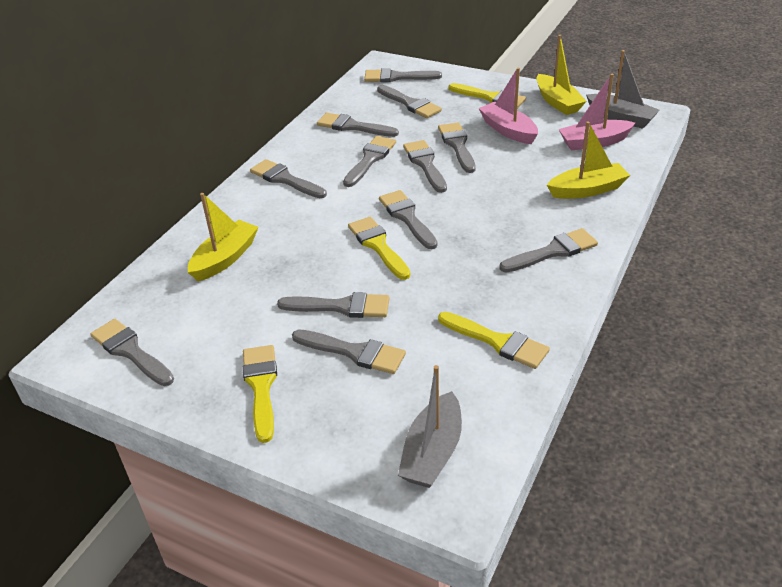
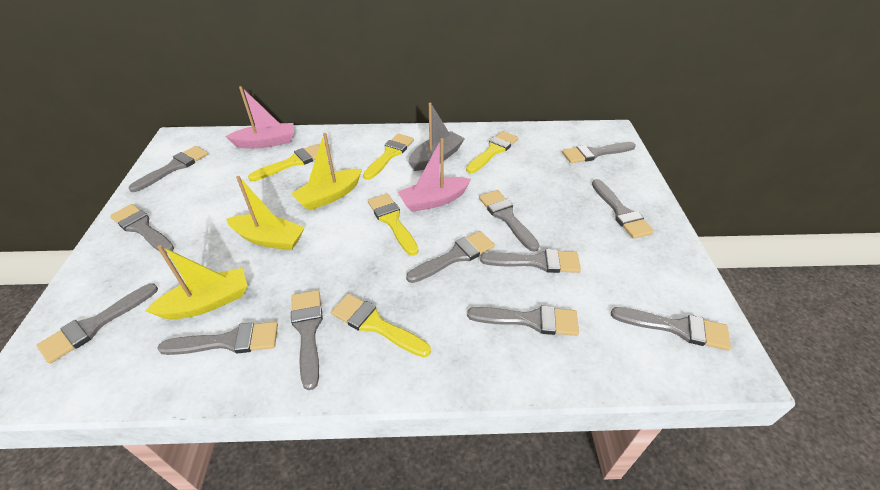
grey boat: [398,365,462,488] [586,50,660,129] = 2 -> [408,103,465,171] = 1
yellow brush: [243,345,277,443] [348,217,411,280] [438,312,550,369] [449,83,526,109] = 4 -> [248,144,320,181] [331,294,431,357] [363,133,414,180] [368,193,419,256] [466,131,518,173] = 5

